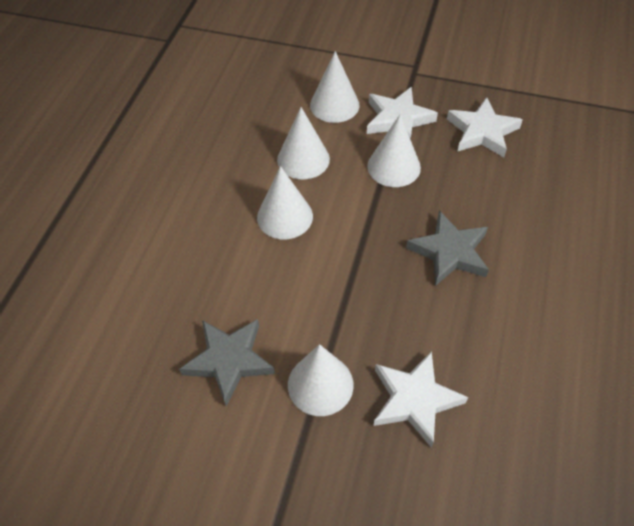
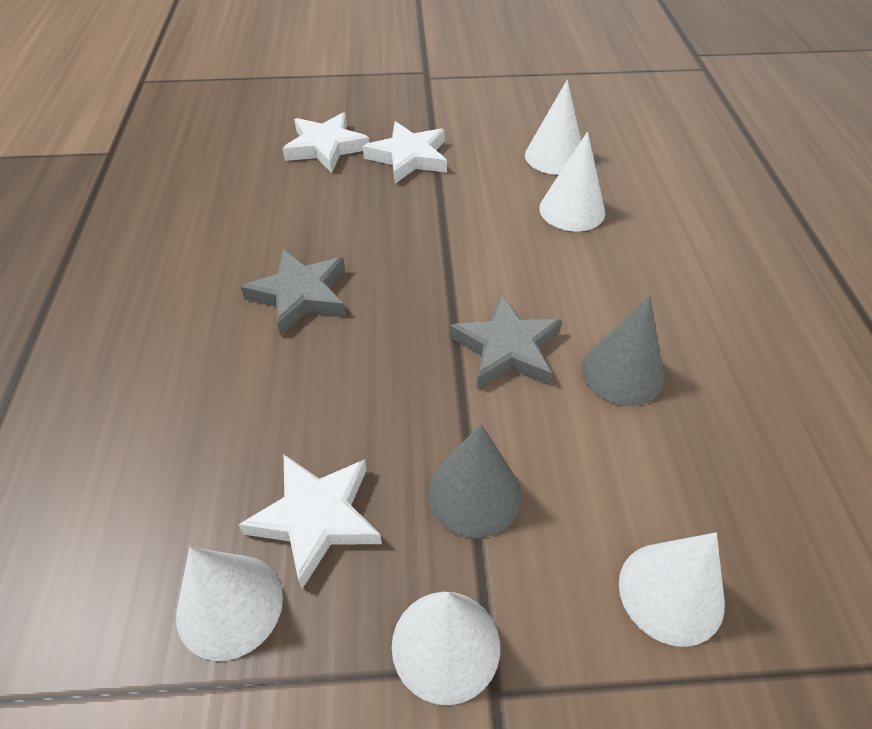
grey cone: none = 0 -> [428,424,522,538] [581,295,664,406] = 2

